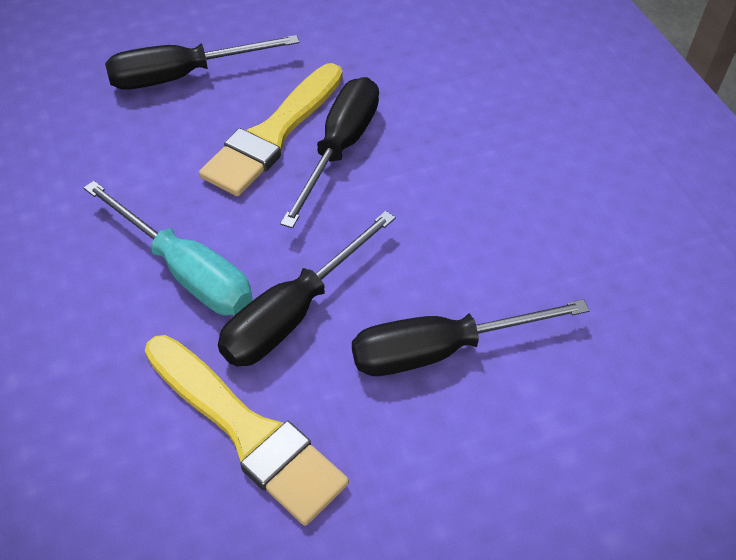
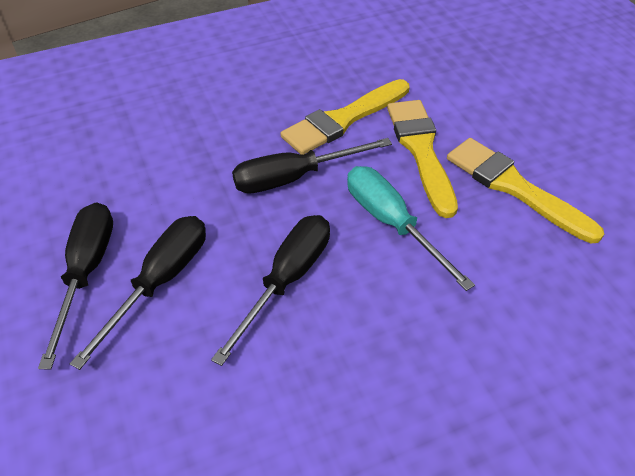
yellow brush: [145,335,349,526] [199,63,343,196] = 2 -> [280,79,409,155] [387,100,458,218] [447,138,604,243] = 3

